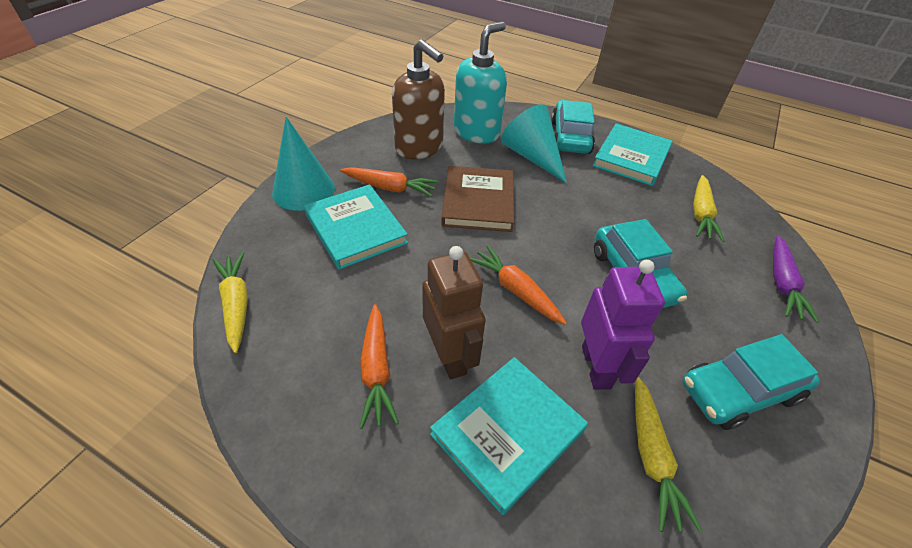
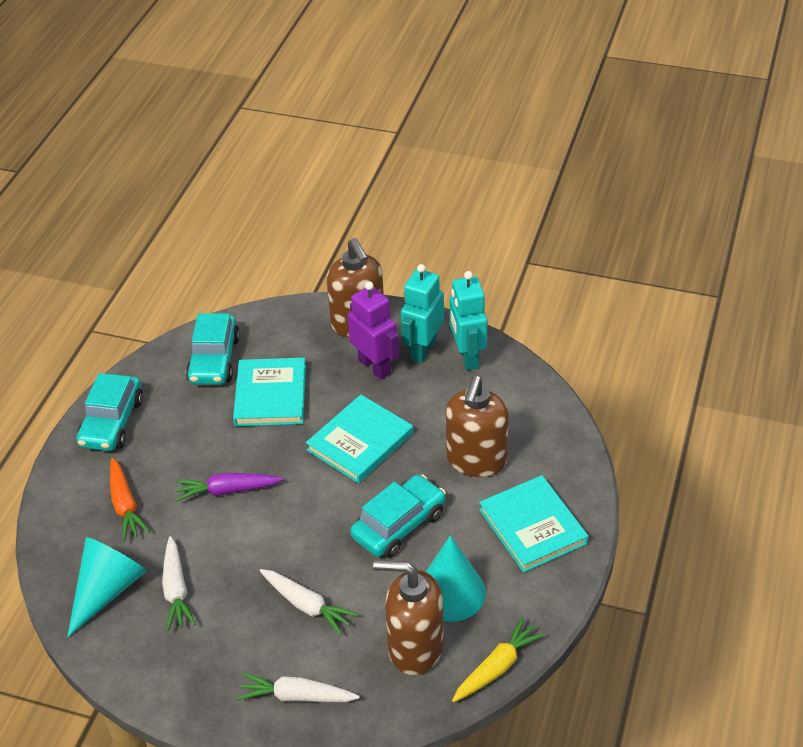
brown book: [441,166,514,232] = 1 -> none = 0
brown robot: [422,246,486,380] = 1 -> none = 0
brown soap dispenser: [392,39,445,160] = 1 -> [327,238,384,337] [373,560,444,675] [446,376,509,477] = 3
orange carrot: [340,167,438,197] [360,304,399,429] [470,245,567,325] = 3 -> [110,458,150,541] = 1
turquoise robot: none = 0 -> [401,264,444,363] [450,271,487,370] = 2
turquoise soap dispenser: [454,22,507,144] = 1 -> none = 0
white carrot: none = 0 -> [162,536,196,631] [237,673,360,702] [260,569,358,635] = 3
yellow carrot: [212,252,248,353] [635,377,702,532] [693,175,724,242] = 3 -> [452,617,545,702] = 1

